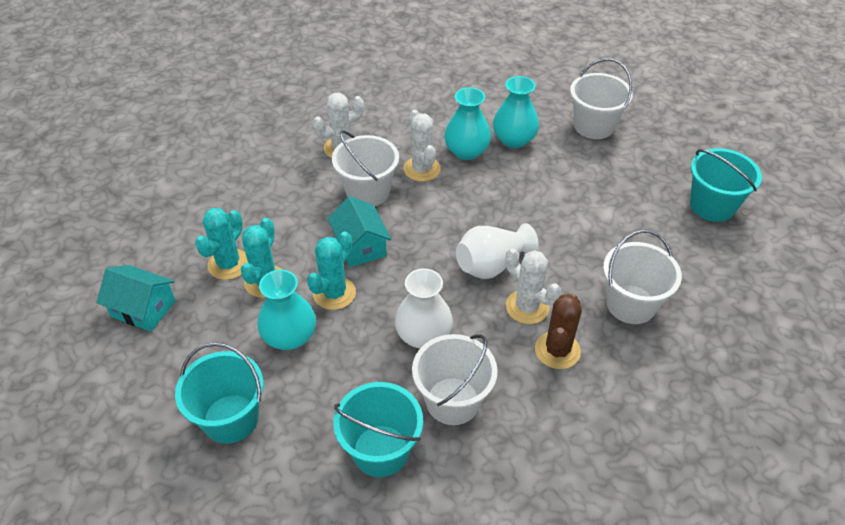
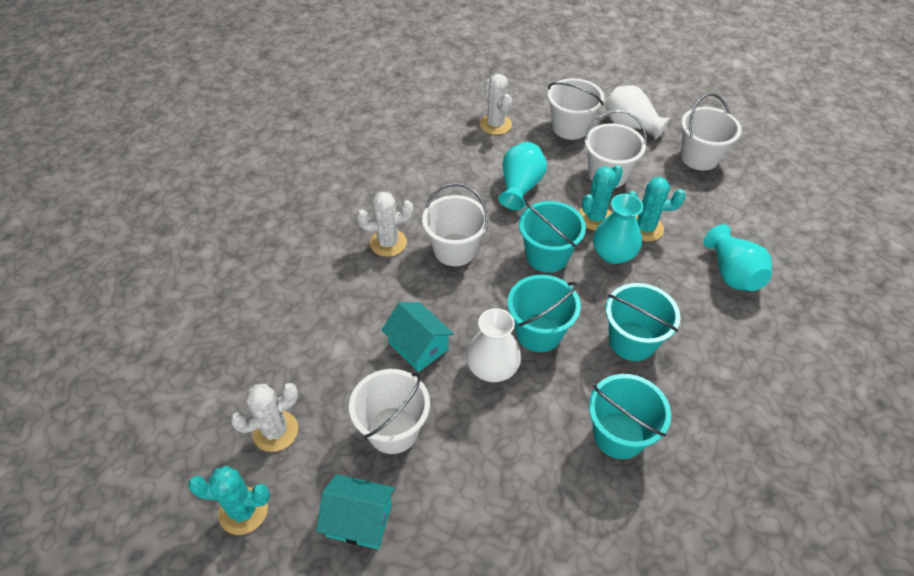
brown cactus: [535,293,582,369] = 1 -> none = 0
turquoise bucket: [175,342,264,444] [333,382,423,477] [690,148,762,222] = 3 -> [507,275,581,352] [519,201,586,273] [589,374,671,459] [606,283,680,361] = 4
white bucket: [332,130,399,206] [412,334,498,425] [570,58,633,139] [603,230,682,324] = 4 -> [349,369,430,454] [422,183,488,266] [547,78,604,140] [584,110,647,188] [681,93,742,171] = 5

